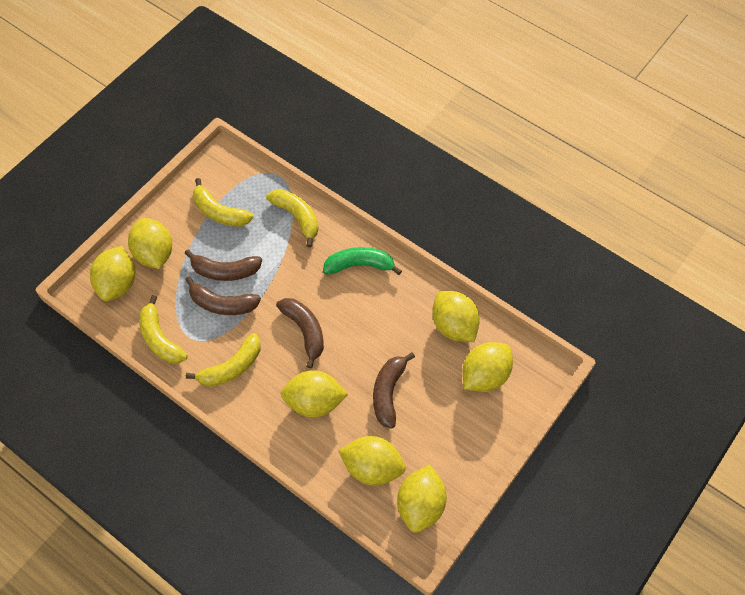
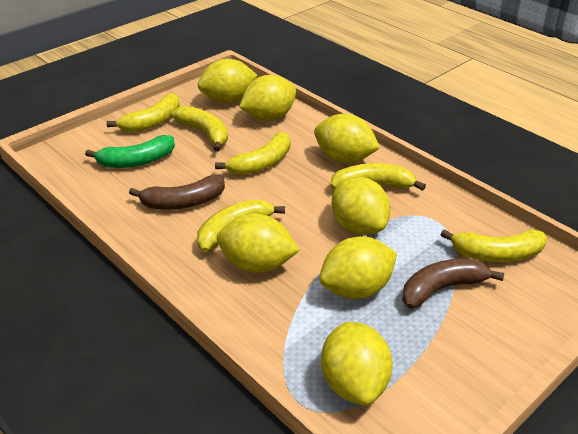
brown banana: [185,249,262,281] [185,276,261,315] [276,298,324,368] [373,352,415,429] = 4 -> [129,175,225,210] [402,259,504,309] = 2
yellow banana: [139,295,188,364] [186,333,261,387] [193,178,254,227] [266,189,319,247] = 4 -> [106,93,180,133] [171,106,228,152] [197,199,285,252] [215,132,290,175] [330,163,426,191] [441,229,547,262] = 6

